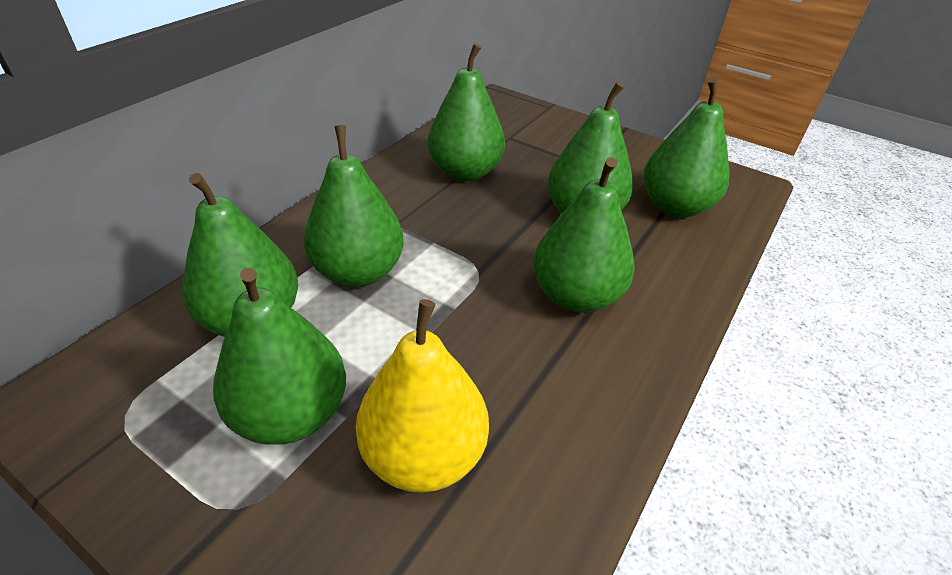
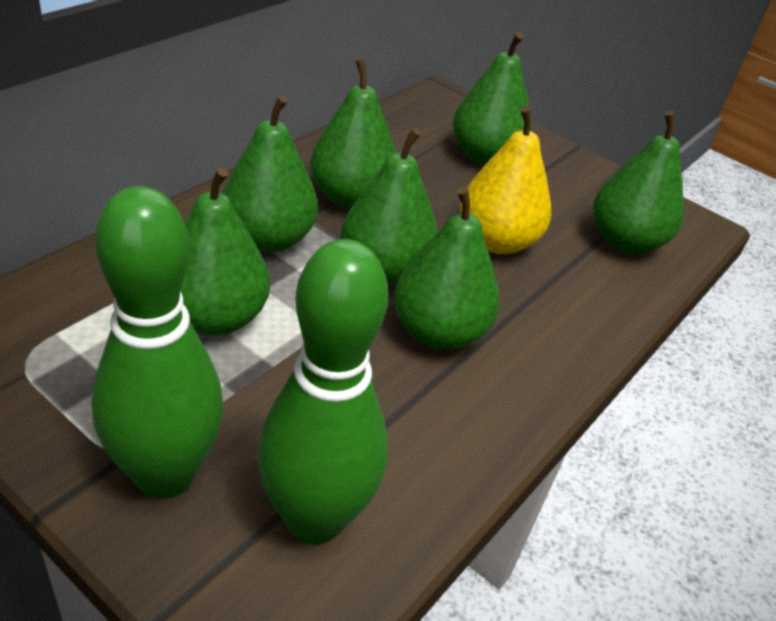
green bowling pin: none = 0 -> [91,186,224,499] [258,239,388,544] = 2

